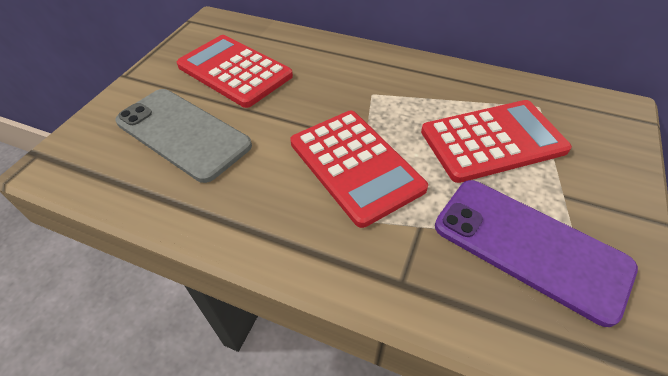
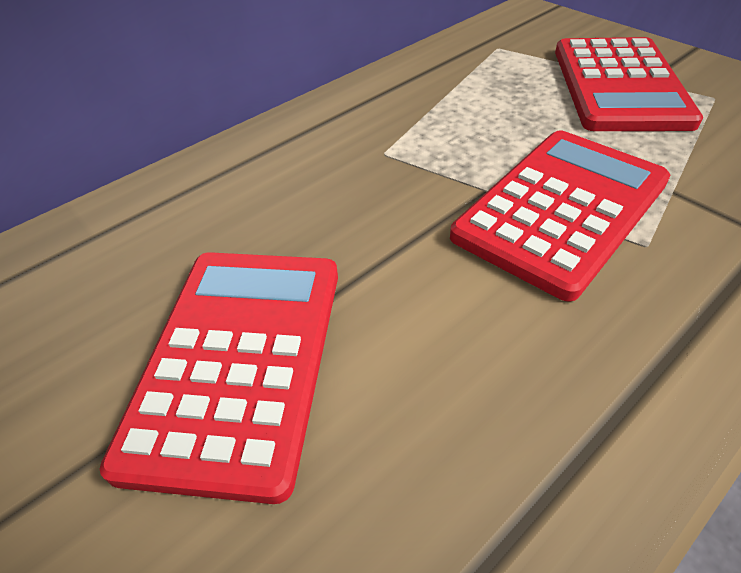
grey phone: [115,89,252,183] = 1 -> none = 0
purple phone: [435,180,638,327] = 1 -> none = 0

